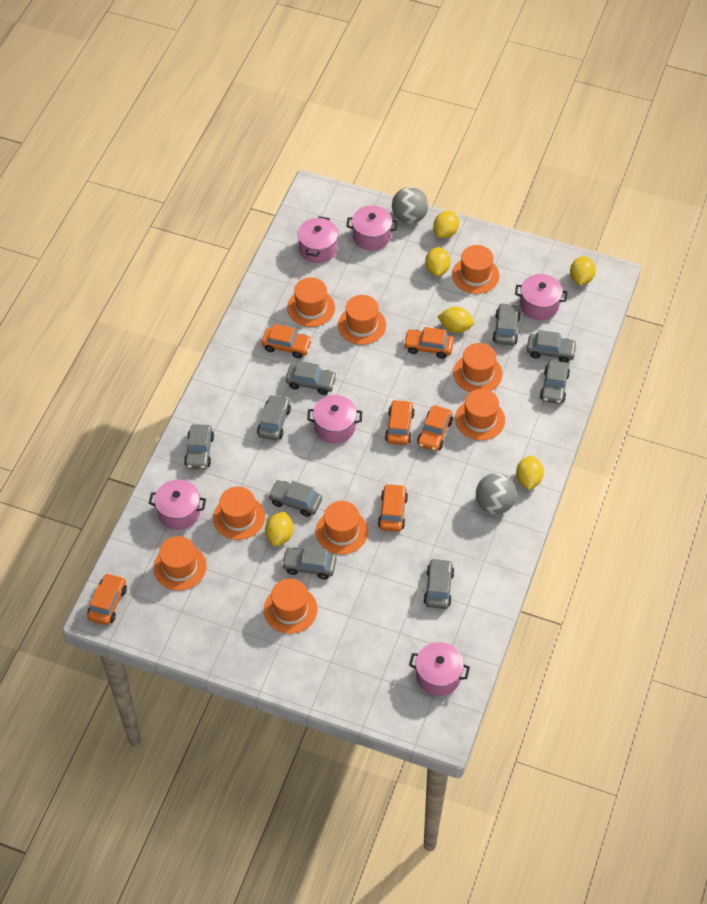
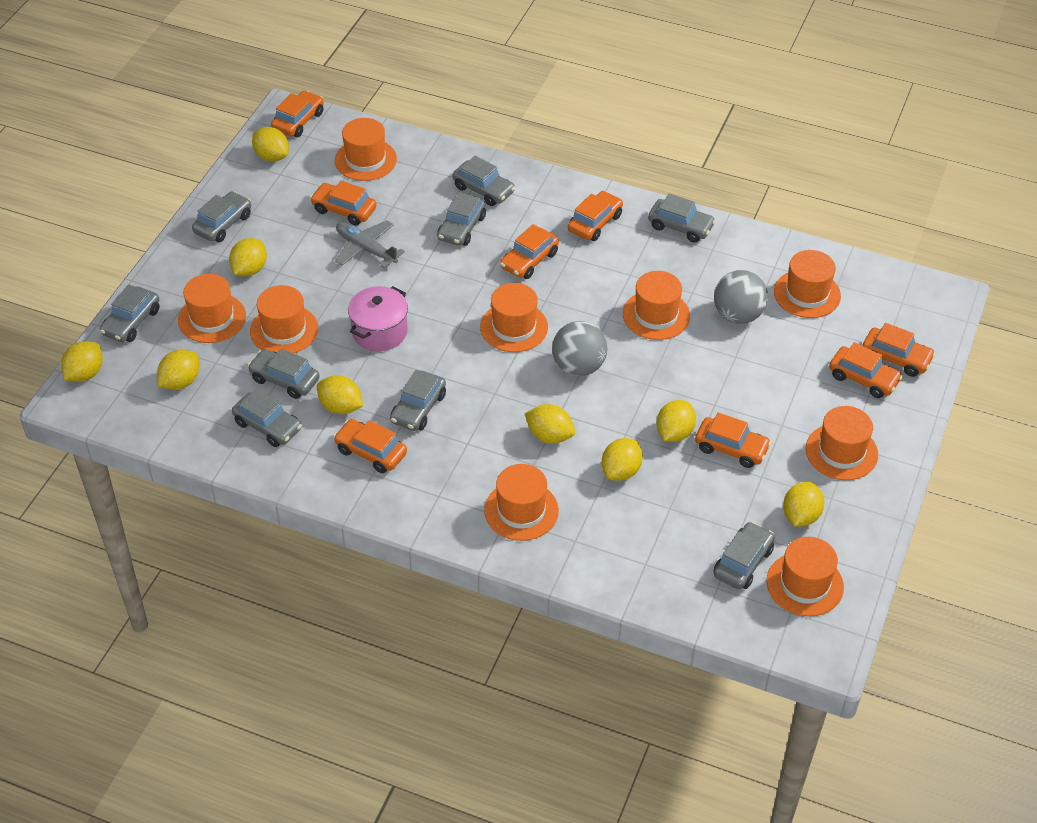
grey plane: none = 0 -> [335,220,405,268] = 1
orange car: [87,573,127,625] [261,324,312,358] [378,483,408,532] [385,399,415,445] [403,327,454,359] [417,406,453,451] = 6 -> [271,90,324,137] [310,181,377,226] [334,419,407,473] [500,224,559,279] [568,191,623,241] [695,413,771,468] [829,342,903,398] [862,323,936,377] = 8
pink pot: [149,480,206,530] [297,216,338,263] [307,395,362,444] [347,205,398,251] [409,642,470,696] [515,274,568,320] = 6 -> [348,286,408,351] = 1
yellow lemon: [265,511,293,546] [425,247,451,276] [433,211,459,238] [437,307,474,333] [516,456,544,490] [570,256,596,285] = 6 -> [61,341,103,382] [157,350,199,390] [229,238,267,276] [252,127,289,162] [317,375,363,414] [525,404,575,444] [602,438,643,481] [656,400,696,442] [783,482,824,527] = 9

